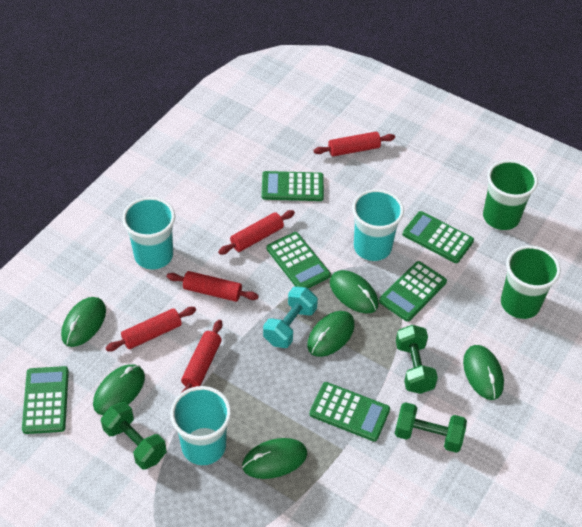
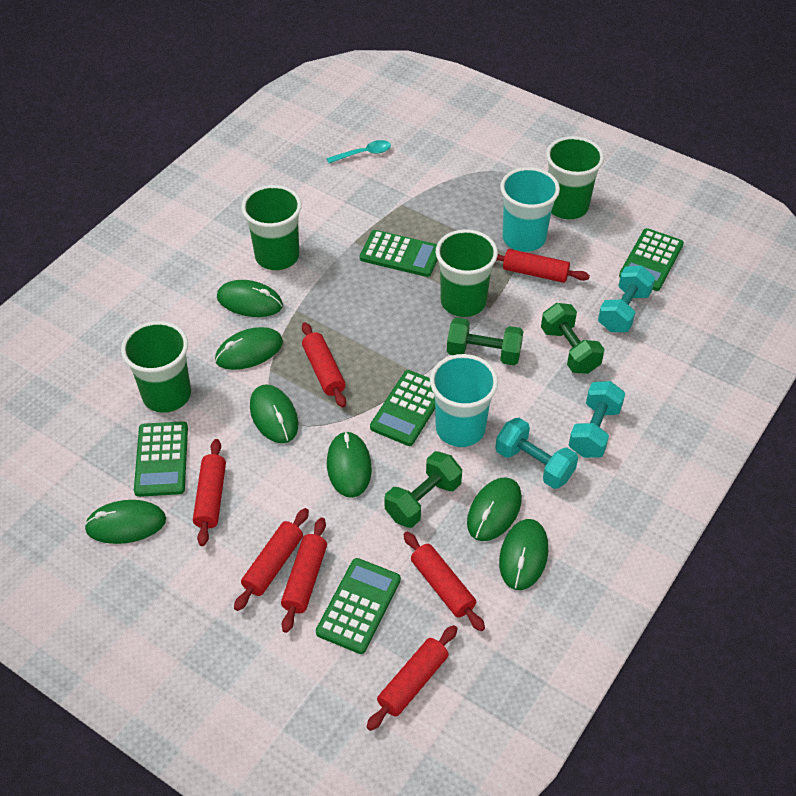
green calculator: [22,366,69,434] [261,171,324,201] [267,232,331,289] [309,382,390,442] [379,261,447,322] [403,211,474,263] = 6 -> [134,421,188,497] [316,558,401,654] [360,230,438,277] [370,370,435,446] [619,228,684,291] = 5
green cup: [483,160,538,230] [501,245,561,319] = 2 -> [121,321,191,413] [241,185,302,270] [436,229,498,317] [546,136,604,219] = 4
green mouse: [61,297,106,347] [93,364,145,415] [242,438,307,479] [307,311,355,357] [330,270,379,313] [463,345,504,400] = 6 -> [84,500,166,544] [215,327,283,370] [217,280,283,317] [250,384,298,443] [327,431,372,498] [467,477,522,541] [499,519,548,590] = 7
red rolling pin: [106,307,196,351] [167,271,259,302] [180,320,222,394] [218,210,295,255] [314,132,395,157] = 5 -> [193,439,226,546] [234,508,309,611] [281,517,327,633] [302,322,346,408] [367,625,458,731] [403,532,485,631] [496,249,590,283] = 7
turquoise cup: [122,197,175,269] [170,386,231,465] [352,189,404,261] = 3 -> [430,354,498,447] [500,167,560,252] = 2
turquoise dumbbell: [263,286,318,348] = 1 -> [495,418,578,489] [569,381,625,458] [598,266,655,332] = 3
turquoise spoon: none = 0 -> [326,140,391,163] = 1

